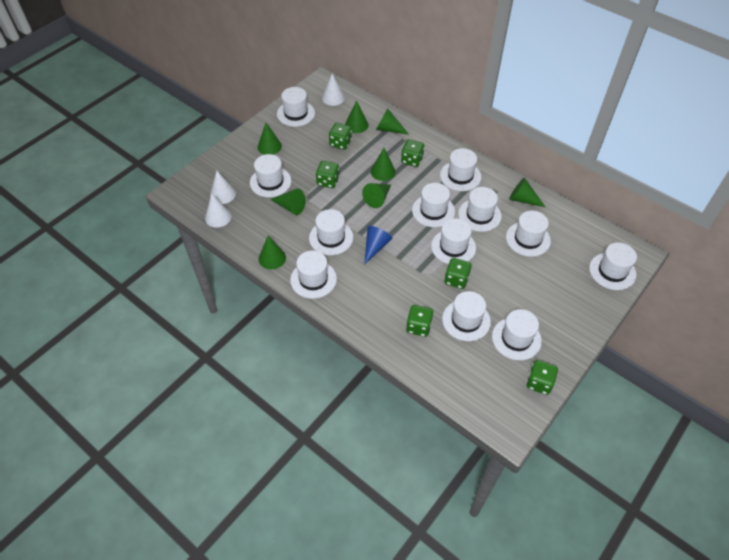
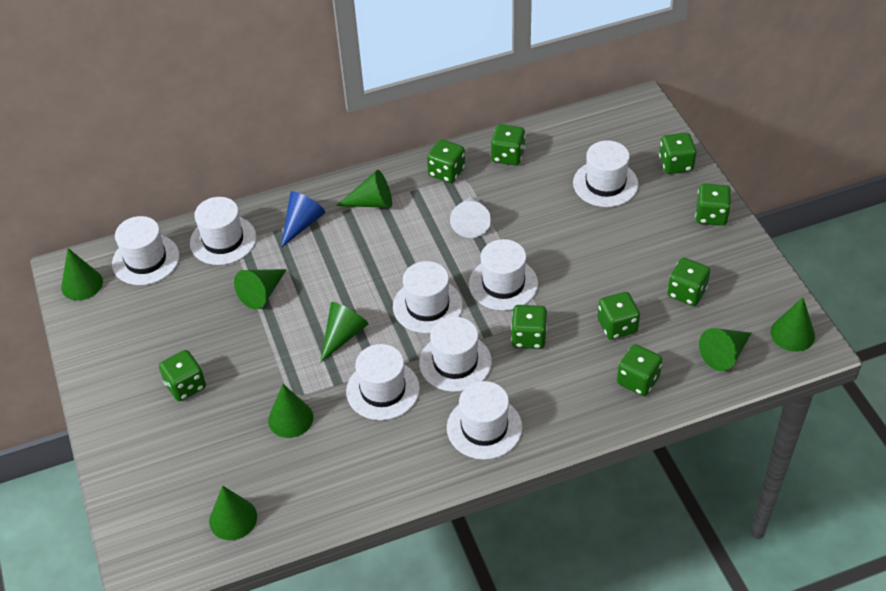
green dice: [316,161,339,188] [329,123,352,150] [401,139,424,167] [406,305,433,337] [444,258,472,289] [527,360,558,395] = 6 -> [159,350,206,401] [427,139,465,183] [491,124,525,165] [511,305,547,349] [597,292,640,340] [617,344,662,396] [659,133,696,174] [667,258,710,306] [695,183,731,226] = 9
white cone: [205,194,231,228] [210,171,236,204] [322,74,345,106] = 3 -> [450,196,491,238] = 1
white hat: [250,154,291,197] [277,87,315,127] [290,251,337,299] [309,209,353,255] [412,183,455,227] [431,218,476,264] [440,148,481,191] [442,291,491,341] [458,187,502,232] [492,309,542,360] [506,211,551,257] [589,242,637,290] = 12 -> [112,216,179,285] [190,197,256,265] [346,344,420,420] [393,261,463,333] [419,317,492,392] [447,381,522,460] [469,239,538,311] [573,140,638,207] = 8

